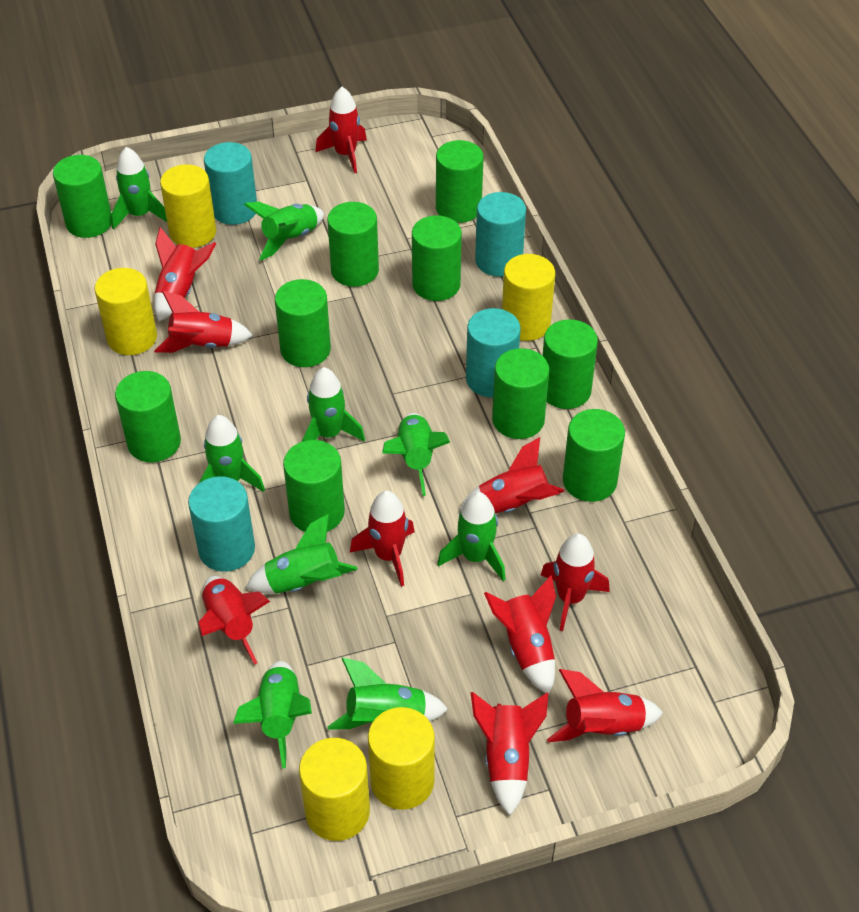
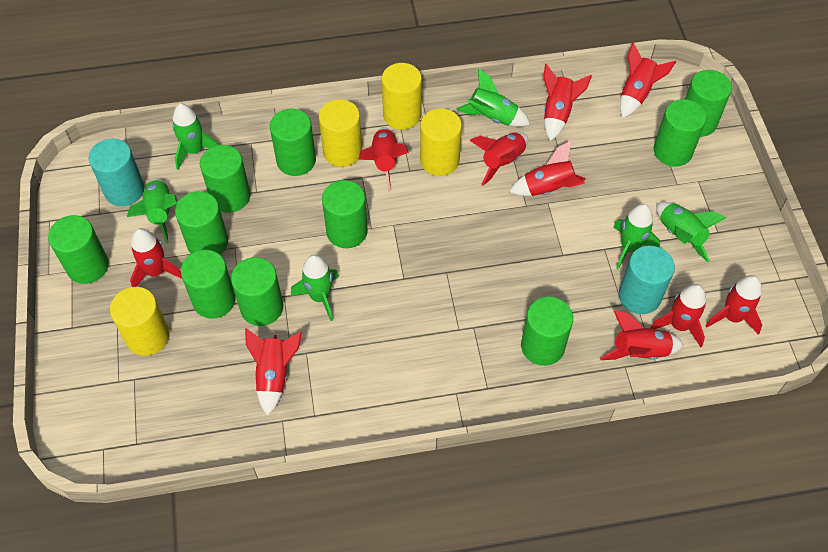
green rocket: [111,147,167,230] [199,415,265,492] [233,661,312,769] [244,202,324,261] [245,514,358,594] [302,367,365,442] [328,657,448,730] [382,413,450,496] [437,492,505,581] = 9 -> [127,178,178,243] [172,104,219,169] [291,254,339,321] [456,68,530,127] [613,204,660,269] [656,202,726,262] = 6
turquoise cylinder: [188,476,255,572] [204,142,257,225] [466,308,521,397] [475,192,526,277] = 4 -> [89,139,145,206] [619,246,675,314] = 2
yellow cylinder: [94,268,157,355] [160,164,216,248] [299,738,370,841] [368,707,435,810] [502,254,555,341] = 5 -> [110,287,170,356] [319,99,362,167] [382,63,422,130] [420,109,462,176] = 4

